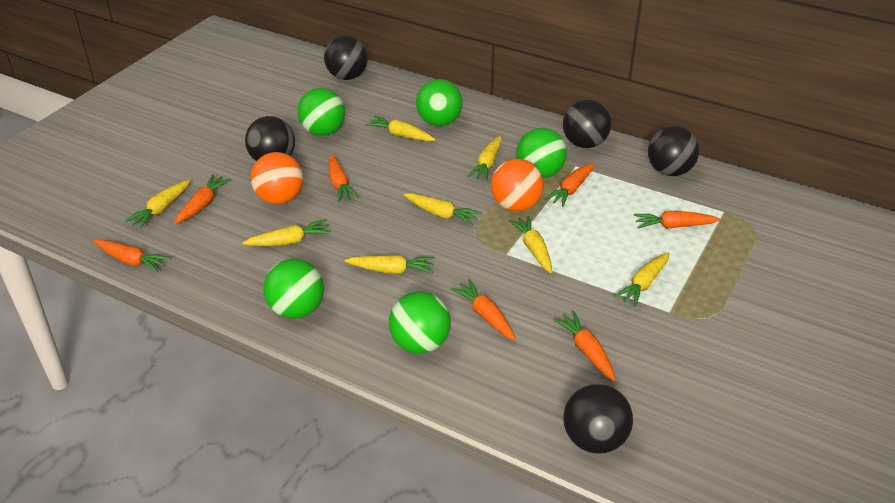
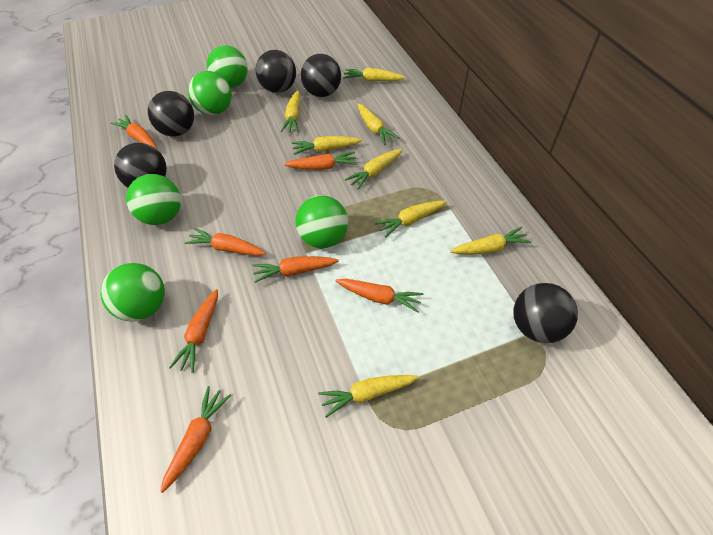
orange ball: [250,152,303,204] [491,159,543,211] = 2 -> none = 0

